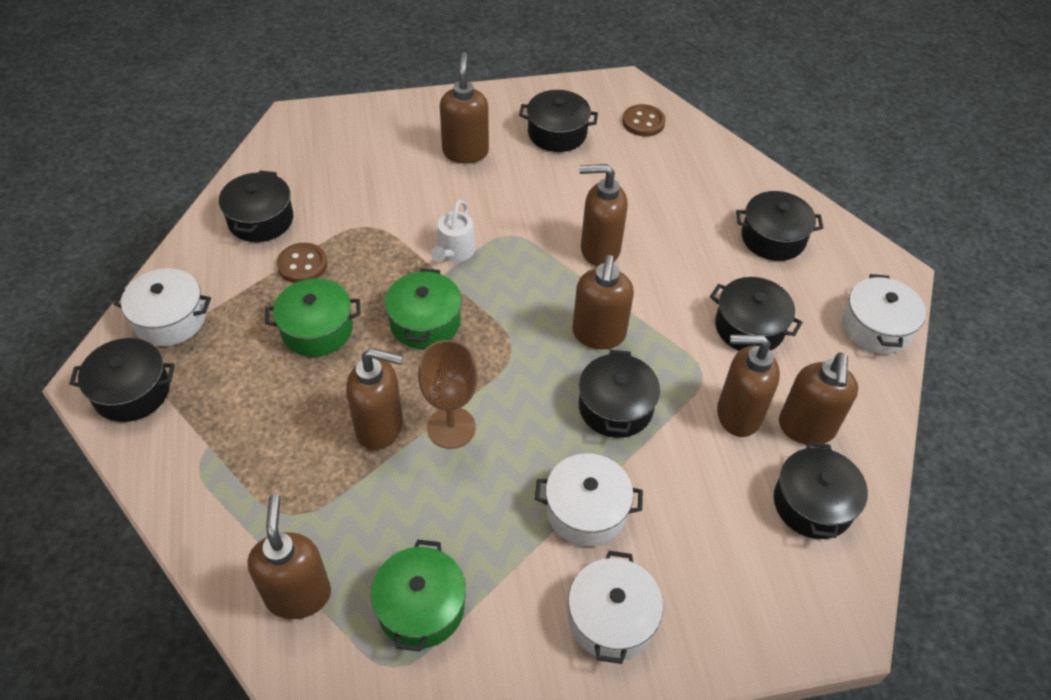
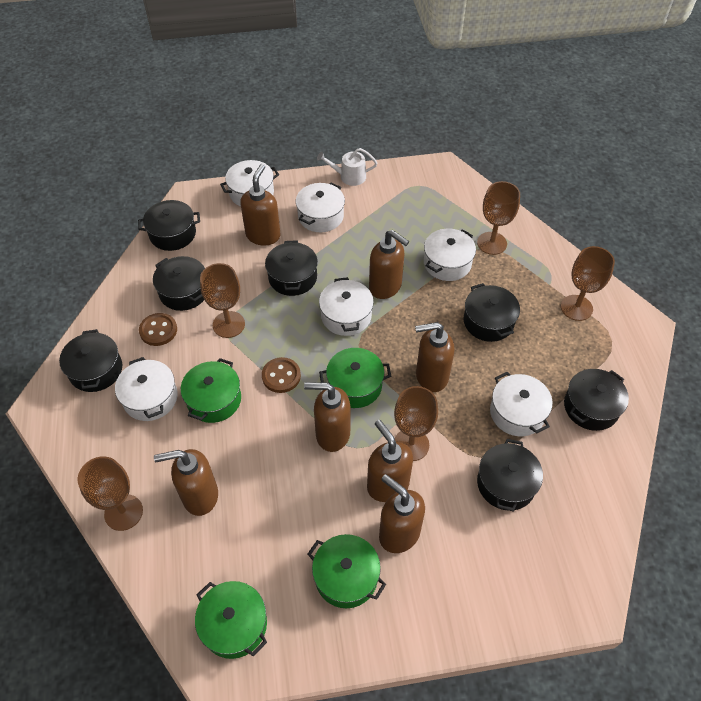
brown goblet: [418,340,478,449] = 1 -> [77,456,143,531] [200,263,245,338] [394,386,438,461] [477,181,520,255] [561,246,615,321] = 5
green pot: [265,278,361,357] [371,539,466,652] [385,268,462,349] = 3 -> [181,358,241,423] [195,581,267,659] [308,534,386,608] [319,348,391,408] = 4
white pot: [113,268,211,346] [535,453,643,546] [568,551,663,664] [842,274,926,354] = 4 -> [115,357,178,421] [220,160,279,207] [296,183,345,232] [319,277,374,336] [424,229,476,281] [490,372,553,436] = 6

